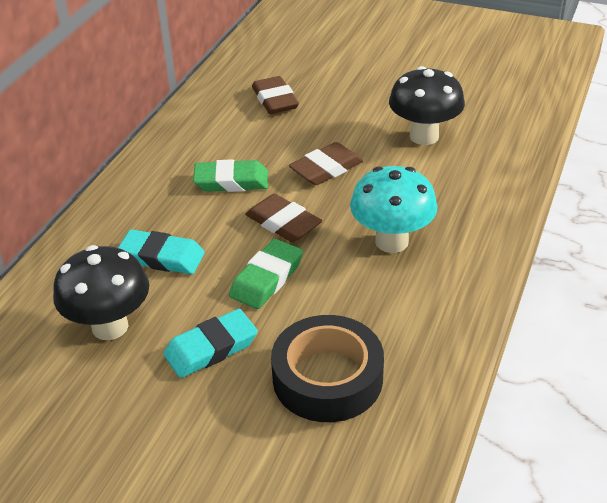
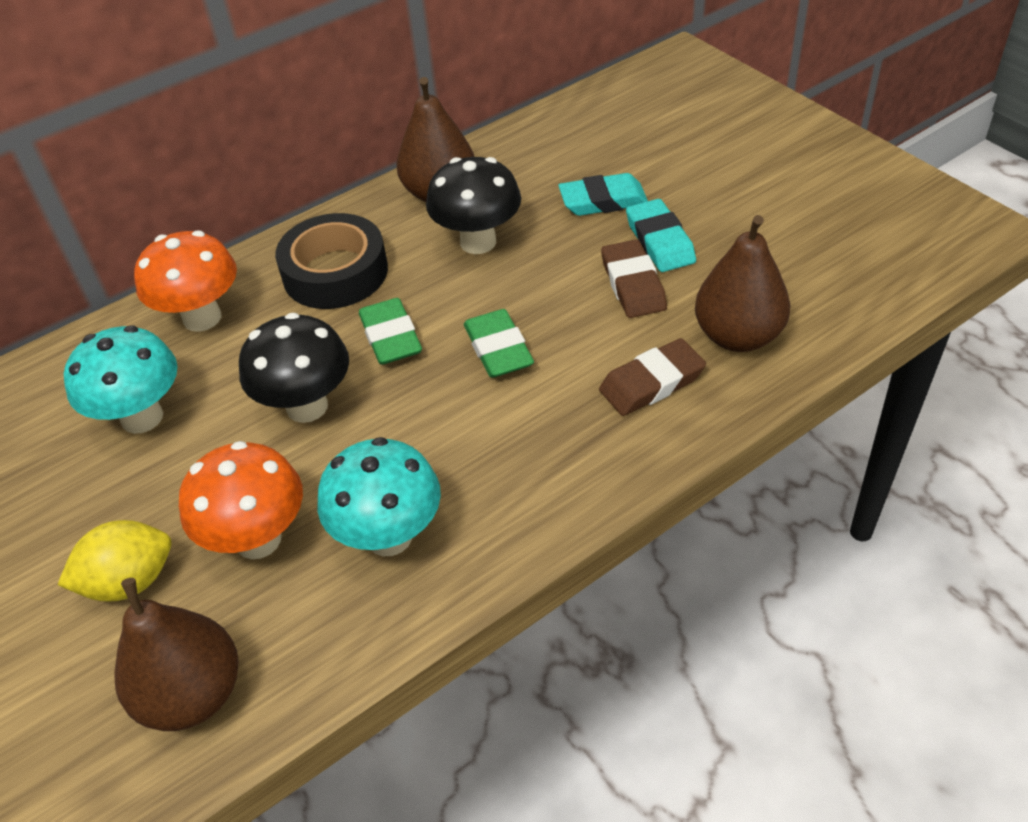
brown eraser: [245,194,322,242] [252,76,299,114] [289,142,363,185] = 3 -> [599,338,706,416] [601,240,667,318] = 2
brown pear: none = 0 -> [114,578,239,731] [396,77,474,202] [695,215,790,352] = 3
orange mushroom: none = 0 -> [134,230,237,332] [179,441,303,559] = 2
turquoise mushroom: [350,166,437,253] = 1 -> [64,326,178,434] [317,437,441,556] = 2
yellow lemon: none = 0 -> [58,520,171,602] = 1

